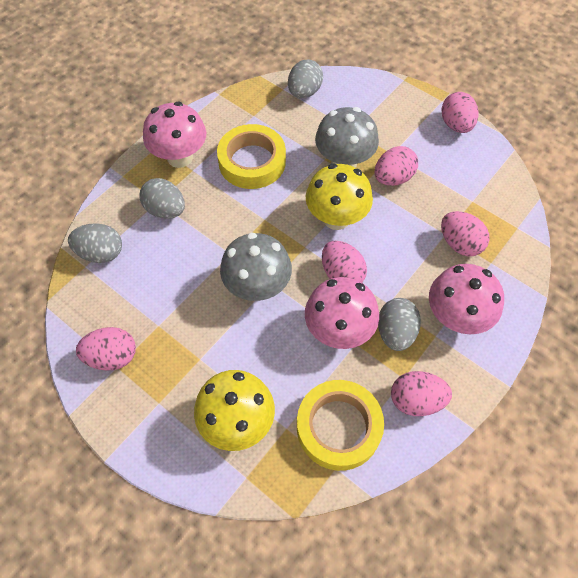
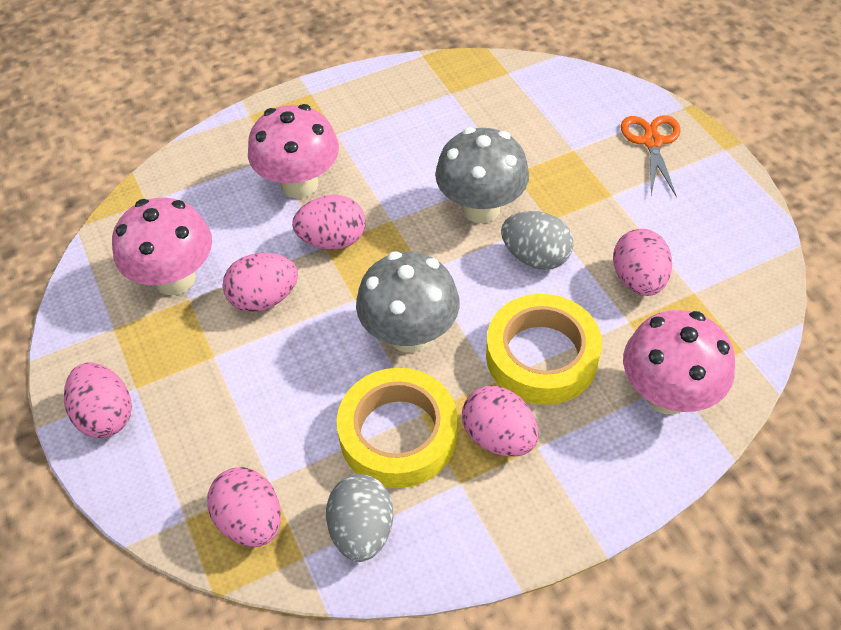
grey egg: [68,223,122,263] [139,178,185,219] [288,59,323,99] [378,298,421,351] = 4 -> [326,474,393,562] [501,211,573,270] = 2
orange scissors: none = 0 -> [621,115,681,197] = 1
yellow mushroom: [194,370,275,451] [306,163,373,230] = 2 -> none = 0

